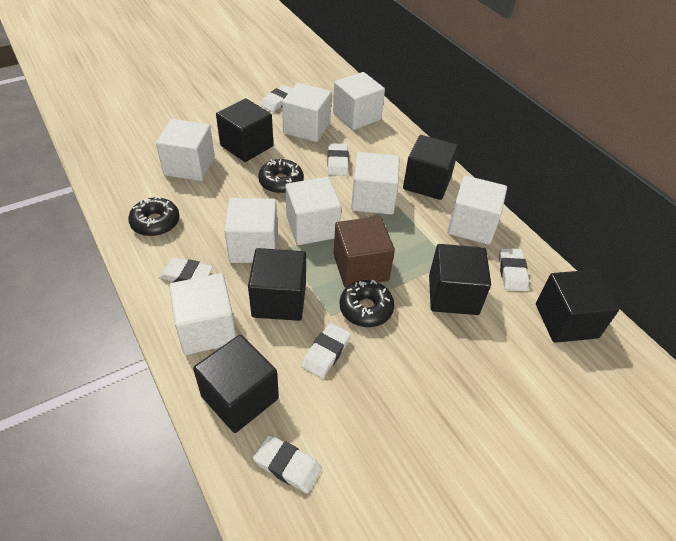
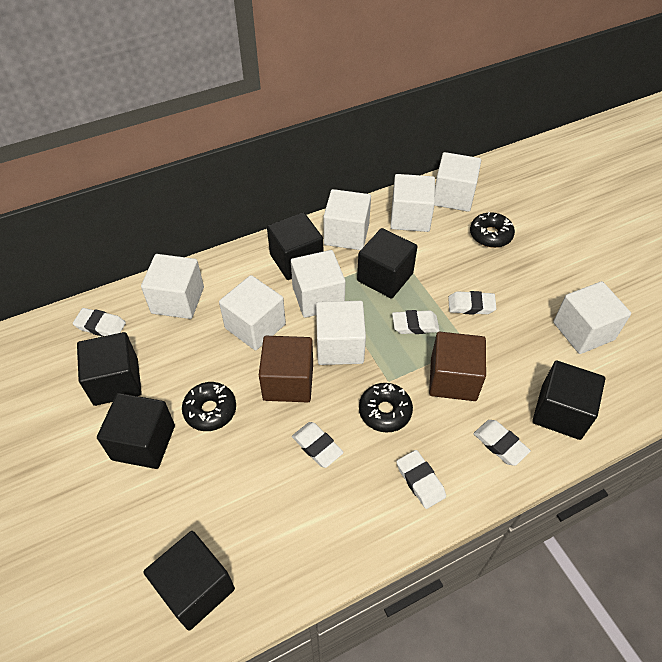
brown cube: [334,216,395,288] = 1 -> [259,336,313,402] [429,332,486,401] = 2

